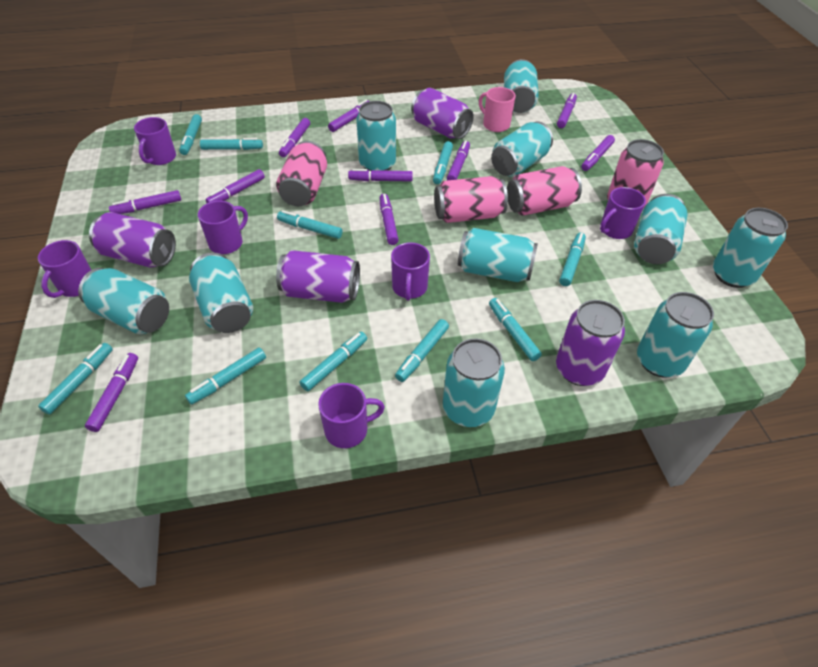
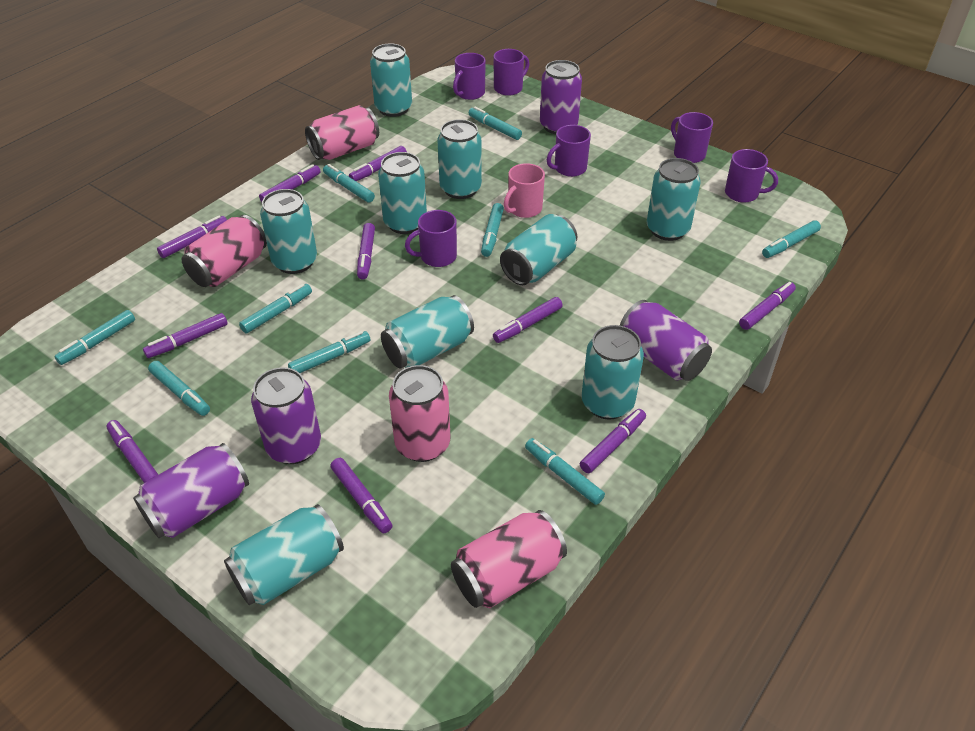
turquoise can: [78,268,169,334] [189,253,253,333] [356,101,396,171] [443,338,505,427] [458,228,538,282] [491,121,553,177] [504,59,539,113] [634,194,688,264] [637,292,714,378] [713,208,788,288] = 10 -> [224,504,344,605] [260,189,317,274] [370,43,412,117] [378,152,427,234] [381,295,474,368] [438,119,482,199] [500,214,577,285] [581,325,644,420] [647,158,701,241] = 9
turquoise marker: [38,343,113,415] [179,114,202,155] [185,348,266,405] [200,138,263,150] [277,210,343,239] [300,332,367,391] [395,319,449,382] [433,141,453,184] [489,298,542,361] [559,232,586,286] = 10 -> [54,310,135,365] [148,361,210,416] [239,284,312,333] [288,331,370,373] [323,164,375,203] [469,107,522,140] [481,203,504,257] [525,438,605,505] [762,220,821,258] = 9

